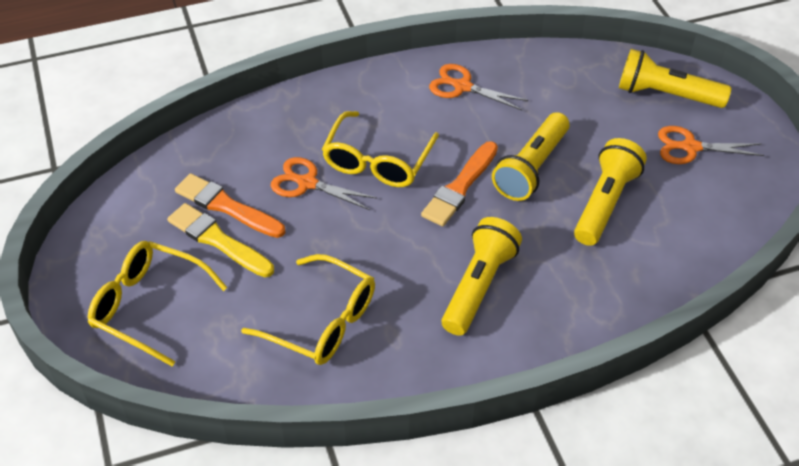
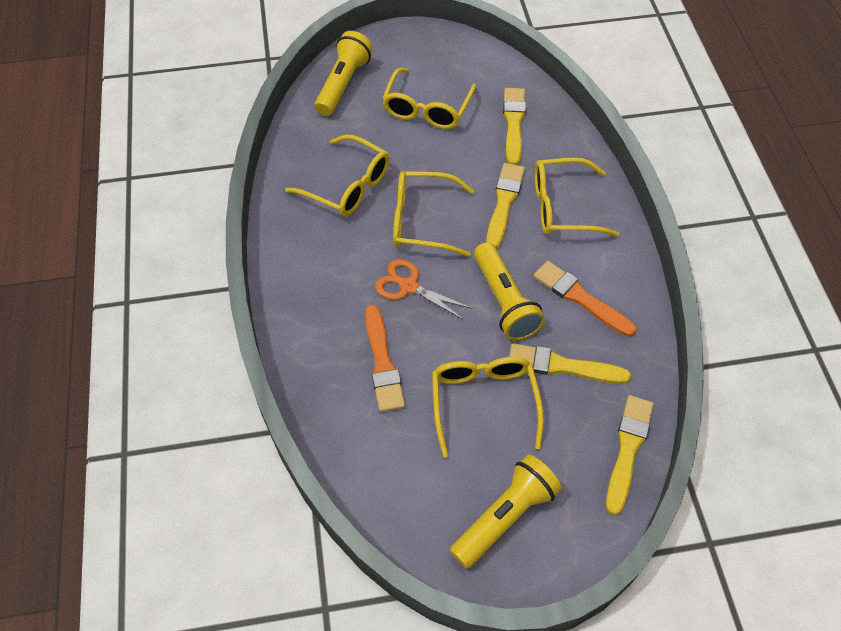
orange scissors: [271,157,377,210] [429,64,529,111] [658,126,764,164] = 3 -> [375,259,473,320] = 1
yellow brush: [167,203,274,277] = 1 -> [486,163,525,249] [503,88,526,165] [509,343,631,384] [606,395,654,515] = 4
yellow flashlight: [441,217,522,336] [492,112,569,201] [574,138,647,246] [619,49,731,108] = 4 -> [315,31,373,116] [450,454,562,569] [474,242,545,341] = 3
yellow glasses: [88,241,227,366] [241,254,375,365] [322,111,439,187] = 3 -> [285,135,390,216] [382,68,476,129] [393,171,474,257] [432,357,544,458] [535,158,620,237] = 5

